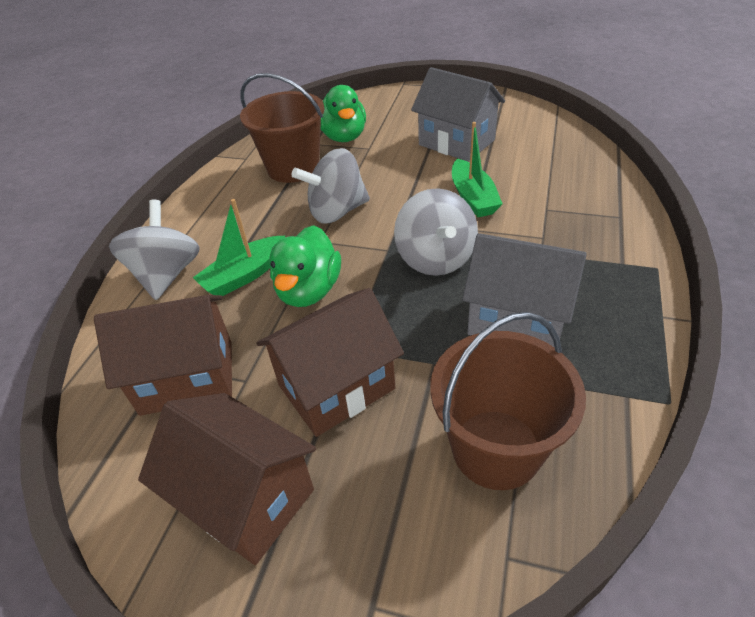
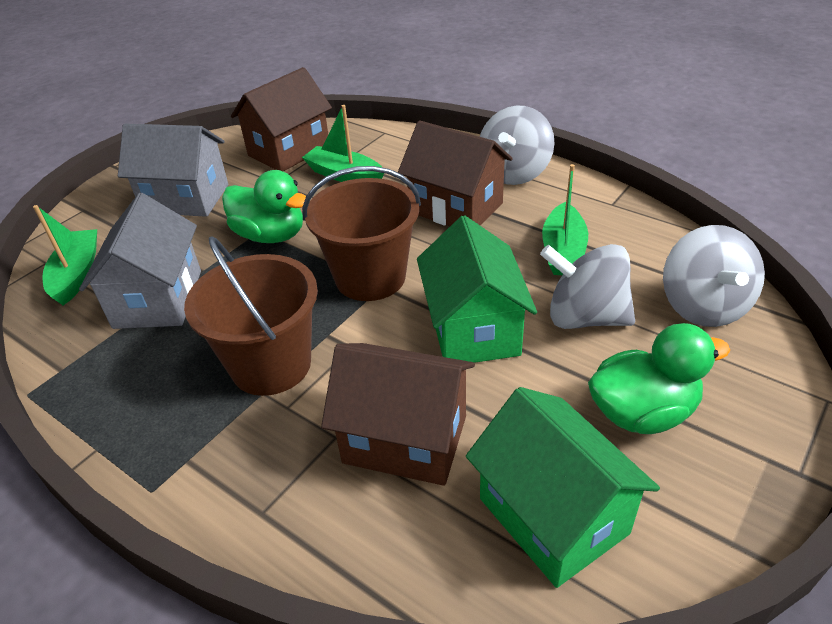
green boat: [193,199,285,296] [452,122,503,217] = 2 -> [33,205,97,305] [302,105,384,182] [542,164,588,275] = 3
green house: none = 0 -> [417,215,537,363] [466,387,660,588] = 2

